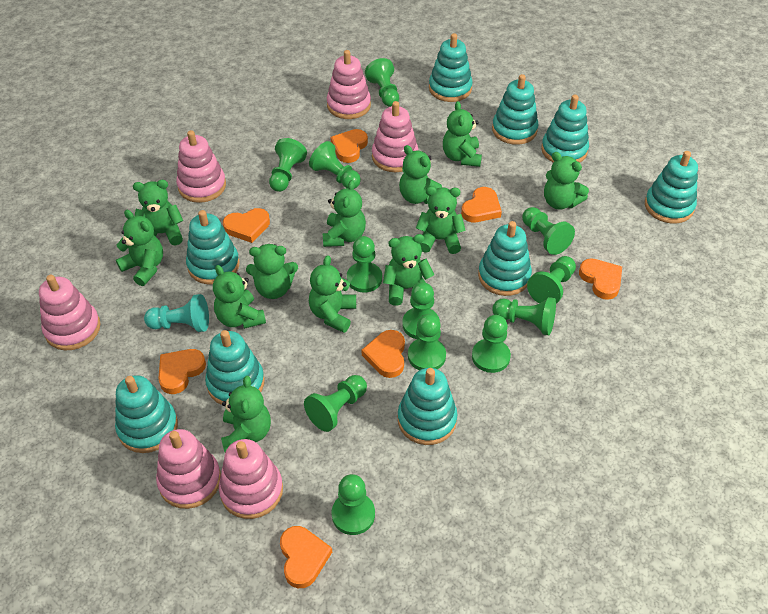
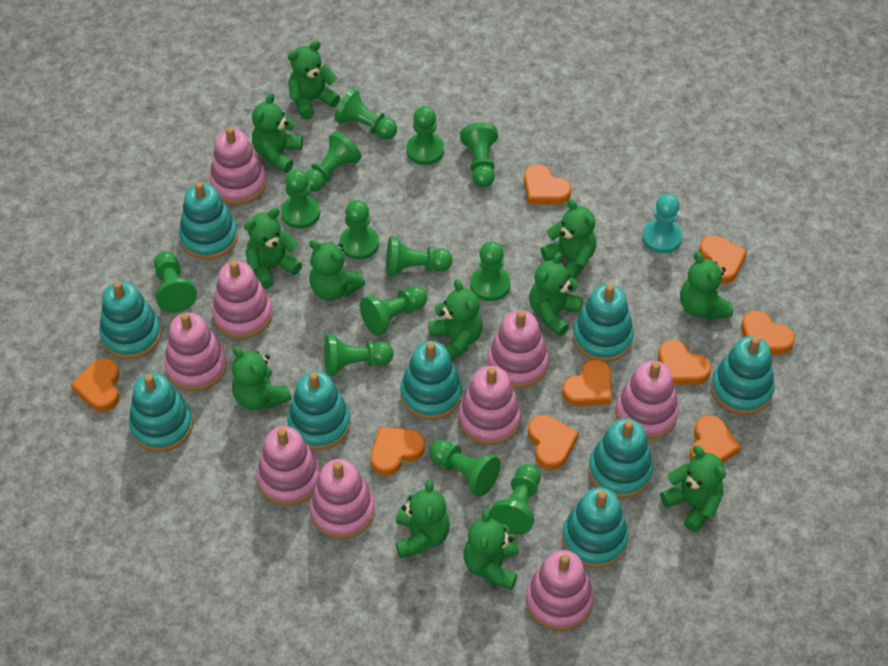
green pawn: [269,138,307,192] [304,375,367,432] [309,141,361,189] [332,474,375,535] [347,236,382,293] [365,58,399,107] [402,282,440,339] [408,314,446,370] [472,315,511,373] [492,297,556,335] [522,207,575,255] [527,256,576,304] = 12 -> [154,251,197,313] [281,169,320,229] [306,131,362,192] [324,334,393,376] [334,88,397,140] [340,200,379,260] [360,286,427,336] [386,236,452,277] [407,106,444,165] [429,440,501,497] [460,123,498,187] [470,241,511,301] [490,464,541,535] = 13
orange heart: [158,349,206,394] [223,208,270,243] [280,526,332,588] [331,129,368,163] [362,330,405,378] [461,187,502,222] [579,258,622,300] = 7 -> [71,358,120,412] [371,427,425,476] [524,164,571,205] [528,415,579,470] [562,359,611,407] [658,340,711,385] [690,415,741,463] [699,235,747,284] [741,310,795,355] = 9
pink stacking toy: [39,275,100,350] [156,429,221,509] [176,130,226,203] [219,439,283,519] [327,50,371,119] [372,101,418,172] = 6 -> [164,313,227,391] [209,127,267,205] [212,260,273,339] [256,426,321,506] [310,459,375,539] [459,366,521,445] [487,310,549,389] [526,550,594,631] [616,360,679,440] = 9

